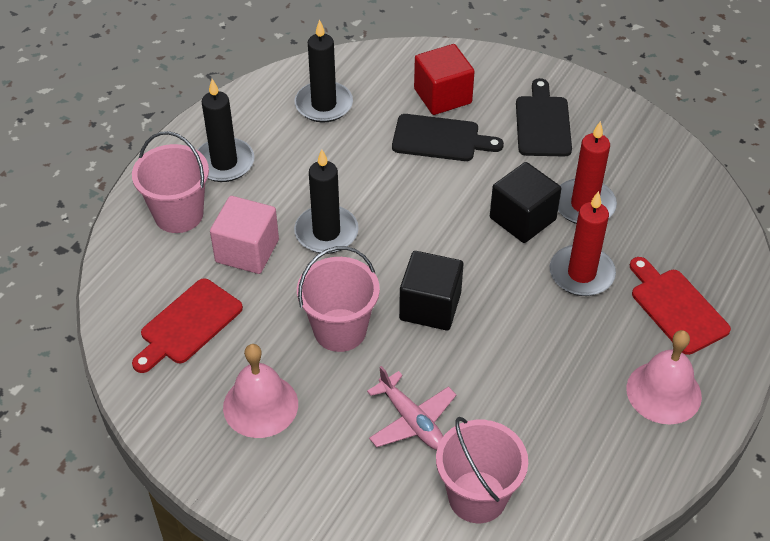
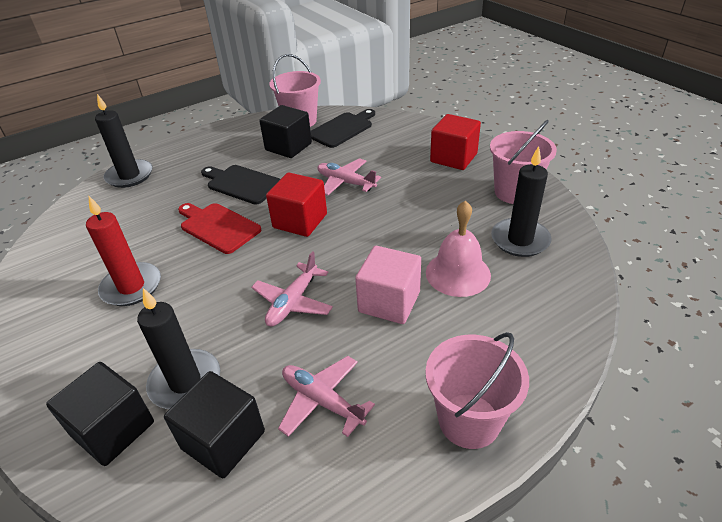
black cube: [399,251,463,330] [490,162,562,243] = 2 -> [46,362,154,466] [164,371,265,478] [259,105,312,158] = 3
pink bell: [223,344,298,438] [626,330,702,424] = 2 -> [426,200,491,297] = 1
pink plane: [367,366,456,450] = 1 -> [251,251,333,327] [278,356,375,437] [317,158,381,196] = 3
red candle: [550,191,616,296] [558,121,617,224] = 2 -> [86,196,161,306] = 1
red cube: [414,44,475,115] = 1 -> [266,172,327,237] [430,114,481,170] = 2
red cutting board: [132,278,243,373] [630,257,731,355] = 2 -> [178,203,261,254] = 1

